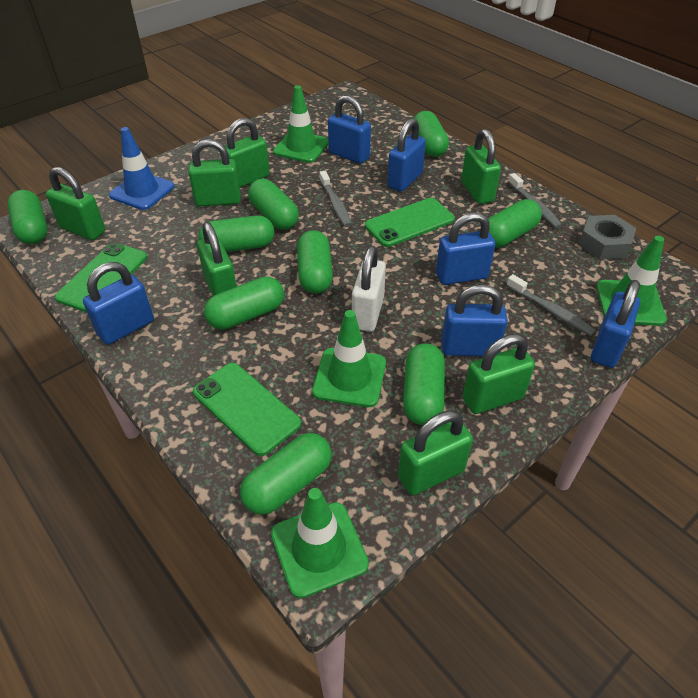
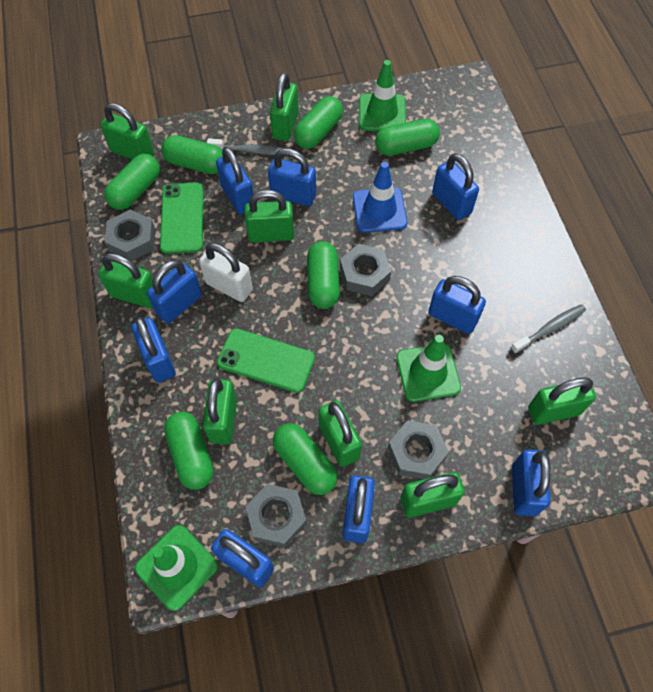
blue padlock: [83,262,154,345] [328,95,371,164] [387,118,426,192] [436,213,495,285] [441,284,508,356] [591,280,640,368] = 6 -> [132,316,176,383] [147,260,202,323] [211,529,274,587] [216,147,253,214] [268,148,316,206] [343,475,375,543] [428,276,486,334] [432,153,479,220] [512,450,551,516] = 9
green capsule: [8,190,48,244] [199,215,274,252] [204,276,284,330] [240,433,332,515] [248,179,299,230] [297,230,333,293] [403,343,445,425] [414,111,449,157] [488,199,542,248] = 9 -> [104,154,160,210] [162,135,223,174] [164,412,214,490] [273,423,338,495] [294,96,343,149] [307,241,340,309] [375,119,440,156] = 7
green padlock: [46,167,105,240] [188,139,240,207] [197,222,237,296] [224,118,270,188] [398,410,473,495] [461,129,501,204] [463,334,535,414] = 7 -> [98,253,153,308] [101,103,154,159] [203,378,237,444] [244,190,294,243] [270,72,298,141] [319,400,362,467] [400,472,464,518] [528,377,596,425] = 8
green phone: [55,243,147,312] [193,363,301,456] [365,198,455,247] = 3 -> [160,182,204,254] [217,328,315,393] = 2
green traffic cone: [271,488,369,598] [273,85,328,163] [312,310,386,407] [596,236,667,326] = 4 -> [135,525,218,611] [359,60,406,131] [396,335,461,402] = 3
grey nut: [579,215,636,260] = 1 -> [105,209,155,261] [245,484,307,547] [340,244,391,296] [388,420,449,479] = 4
grey toothbrush: [319,171,352,227] [506,274,596,336] [508,173,562,228] = 3 -> [207,138,284,155] [510,304,586,354] = 2

